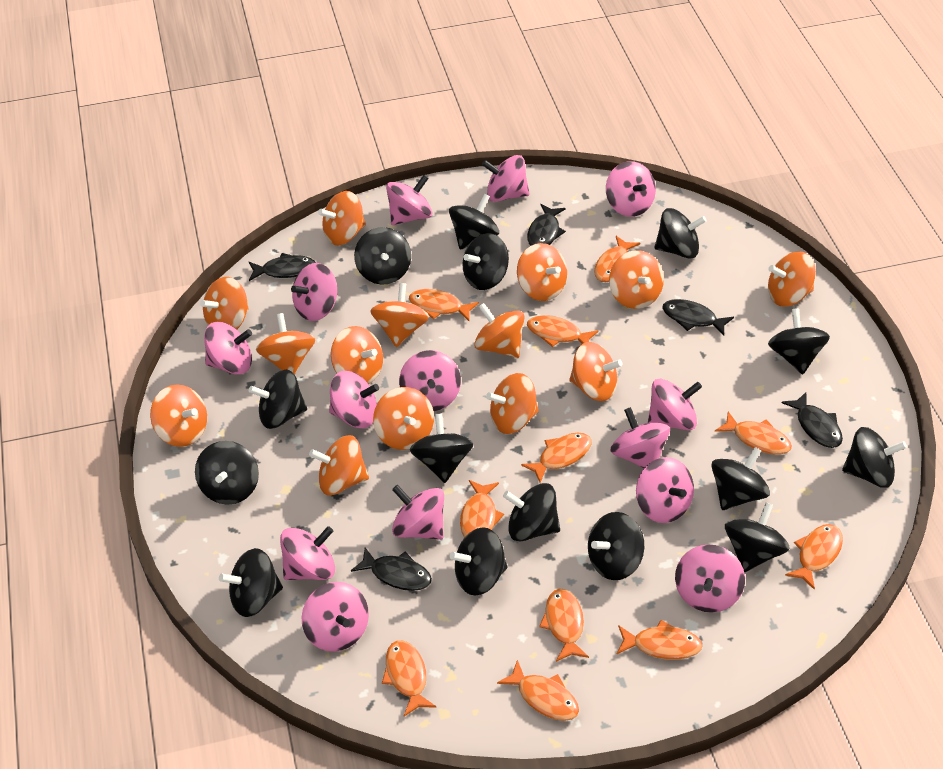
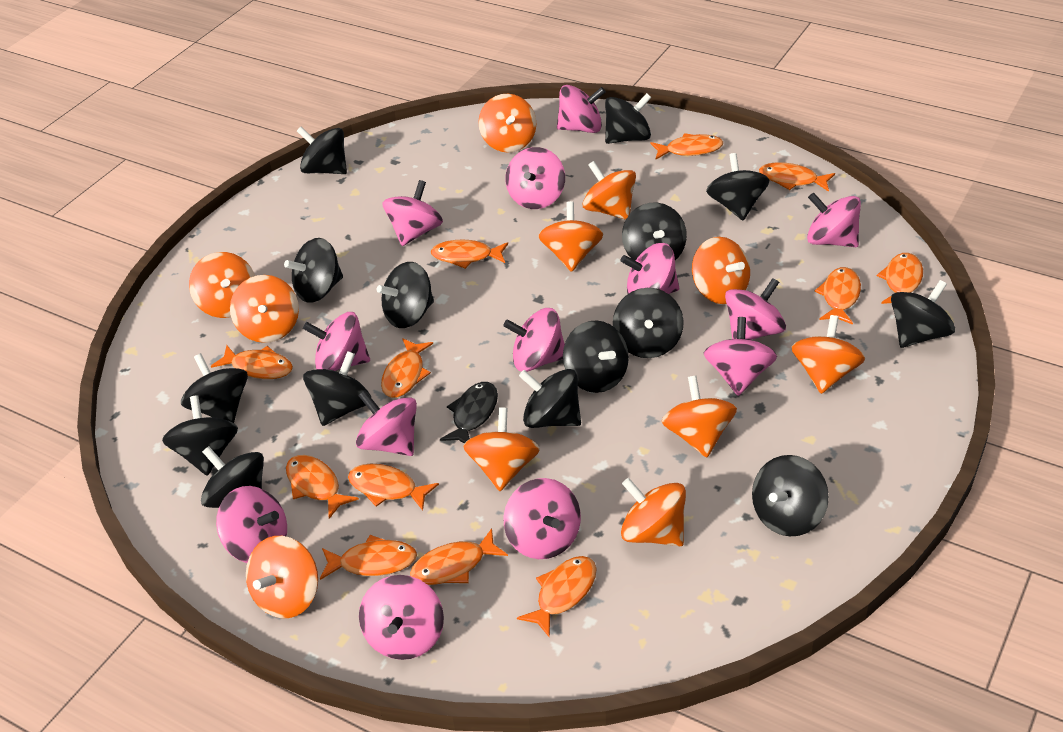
black fish: [249,253,316,281] [351,547,432,591] [527,204,566,246] [662,299,734,336] [782,392,843,448] = 5 -> [440,382,498,444] = 1
orange fish: [382,640,437,717] [409,289,479,321] [460,480,504,537] [497,660,579,721] [521,433,592,483] [527,315,599,347] [539,589,589,662] [594,236,640,282] [617,620,703,660] [715,411,792,455] [785,524,843,590] = 11 -> [211,345,293,379] [286,455,359,519] [320,535,417,580] [348,464,439,511] [381,338,433,398] [410,528,508,585] [431,240,508,269] [517,556,597,638] [651,133,723,159] [759,163,835,192] [814,267,861,325] [877,253,923,304] = 12
orange spinning top: [150,385,207,447] [200,277,249,329] [256,313,315,375] [309,435,369,495] [318,191,366,246] [331,326,383,384] [370,283,429,347] [373,387,434,450] [474,303,525,358] [486,373,539,434] [517,243,567,301] [569,342,623,401] [609,250,664,309] [768,252,816,307] = 14 -> [189,252,255,318] [230,275,299,343] [246,536,318,618] [463,408,540,491] [478,94,536,153] [538,201,603,272] [582,161,636,220] [621,478,686,546] [661,376,737,458] [692,237,750,304] [791,315,865,394] = 11
pink spinning top: [204,322,252,375] [280,526,335,580] [291,263,337,321] [302,582,369,652] [329,371,379,428] [386,175,433,225] [392,485,444,540] [399,350,461,411] [482,155,530,202] [606,161,656,217] [610,407,670,468] [636,457,694,523] [648,378,702,430] [675,545,745,613] = 14 -> [216,486,287,563] [303,312,370,371] [356,390,417,456] [359,575,444,660] [382,180,443,246] [503,308,565,372] [504,478,581,559] [505,147,565,209] [557,85,606,133] [621,243,679,294] [704,317,777,396] [725,278,786,340] [807,193,861,247] = 13

